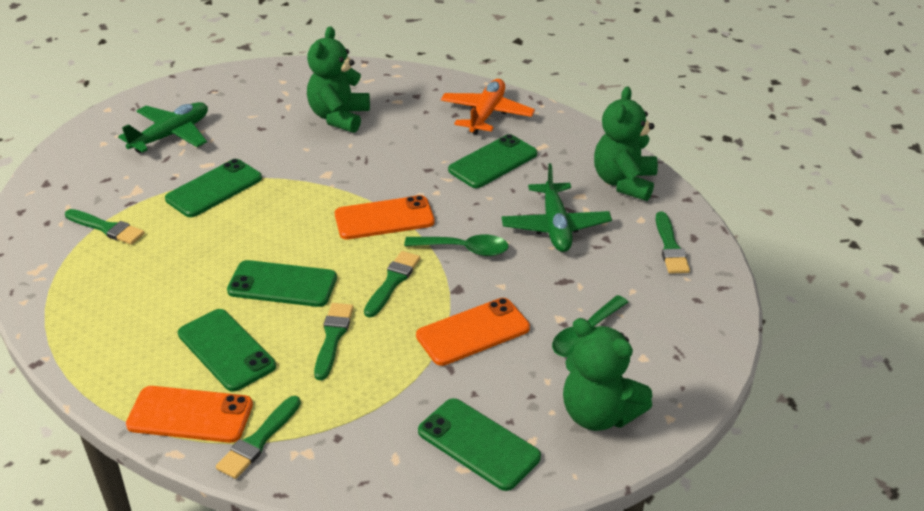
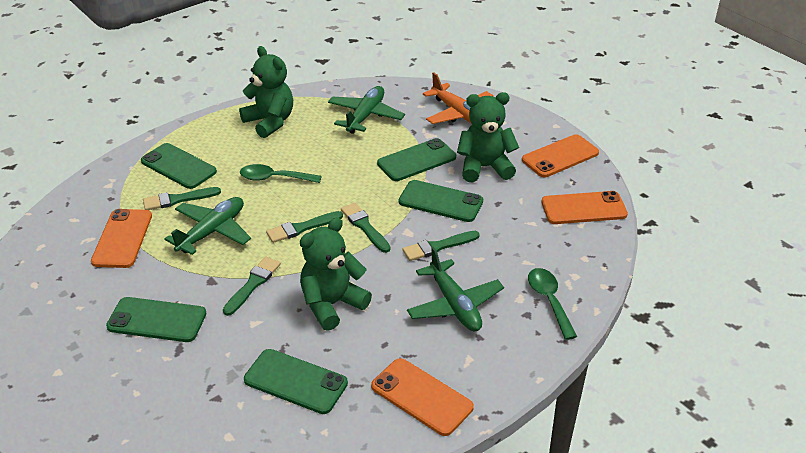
green plane: [118,102,208,153] [502,163,612,252] = 2 -> [165,197,251,255] [328,86,405,134] [407,247,504,332] = 3
orange phone: [126,386,253,443] [335,195,435,239] [416,298,530,366] = 3 -> [91,209,152,268] [371,358,474,436] [522,134,599,177] [541,191,628,224] = 4

